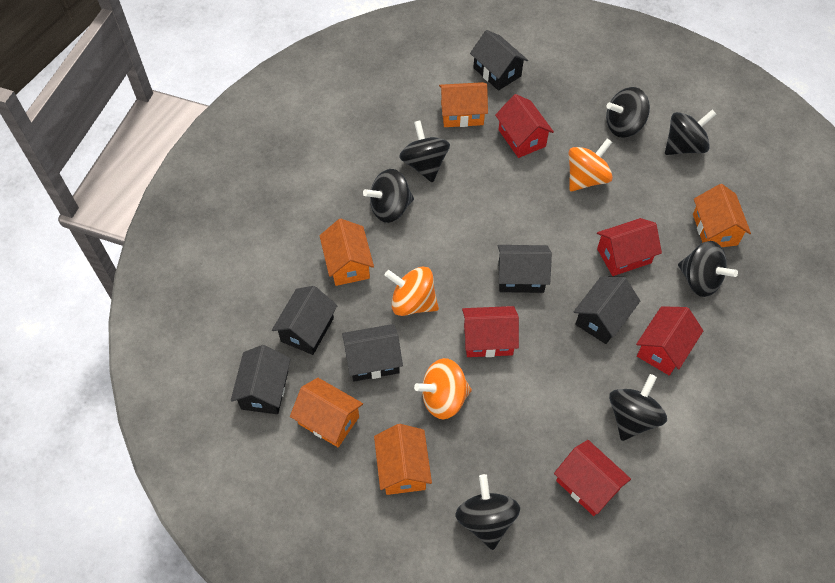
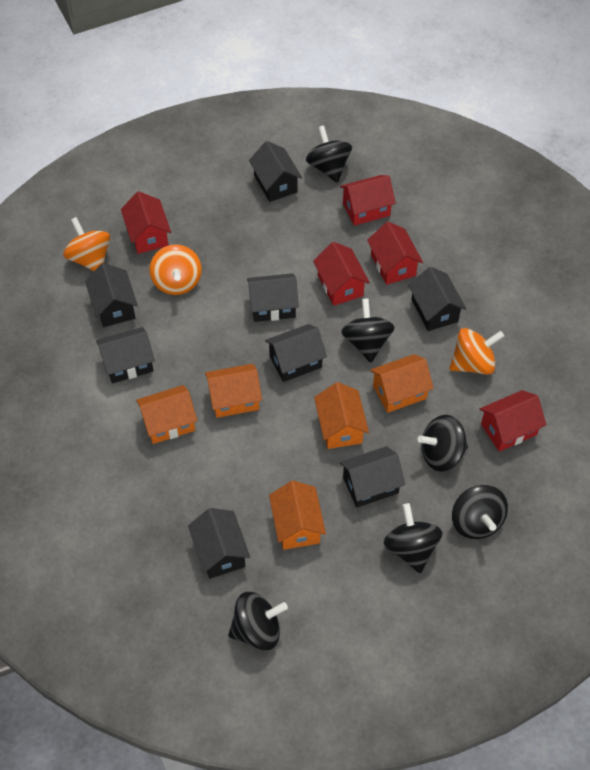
black house: [231,345,291,414] [272,286,338,355] [342,324,403,381] [470,30,528,91] [498,245,552,293] [574,276,640,344] = 6 -> [85,263,138,327] [96,327,155,383] [188,508,250,579] [247,273,299,322] [249,141,302,202] [265,324,327,382] [340,446,405,508] [408,267,466,331] = 8
black spinning top: [363,169,414,223] [399,120,450,183] [455,474,520,550] [606,87,650,138] [609,374,667,441] [665,110,716,155] [678,241,738,297] = 7 -> [228,592,288,650] [306,125,352,183] [341,298,395,363] [383,503,443,573] [417,415,468,472] [452,485,508,539] = 6

